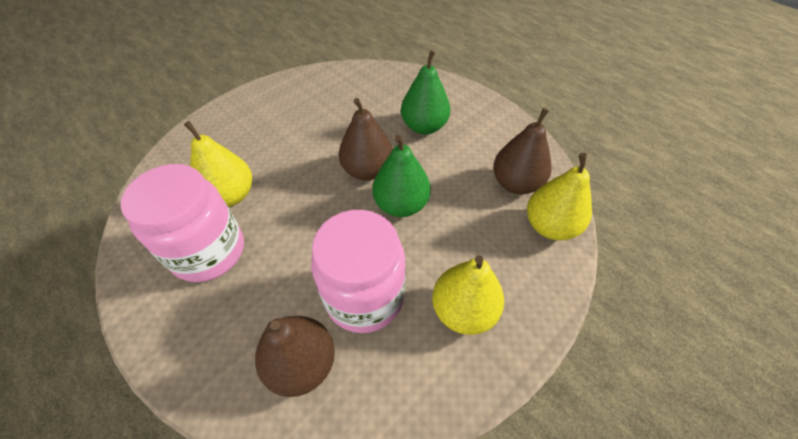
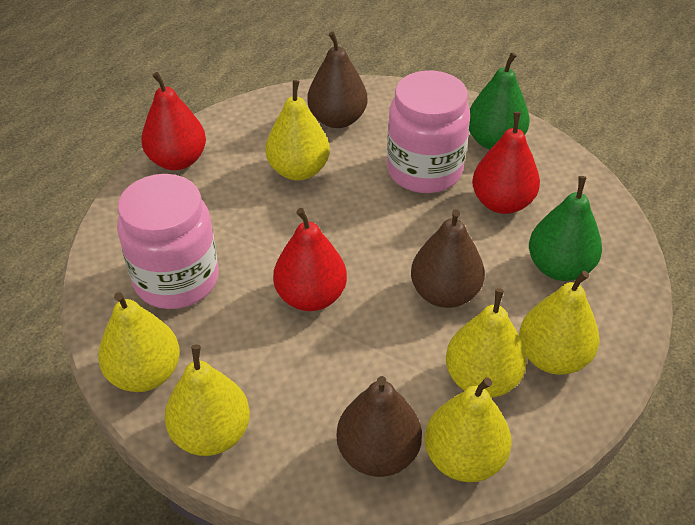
red pear: none = 0 -> [141,72,206,170] [273,208,347,311] [472,112,540,214] = 3
yellow pear: [184,121,252,207] [432,255,504,335] [527,153,592,240] = 3 -> [98,292,180,392] [165,345,250,456] [265,80,330,180] [425,377,512,482] [446,288,527,398] [519,271,600,375] = 6

